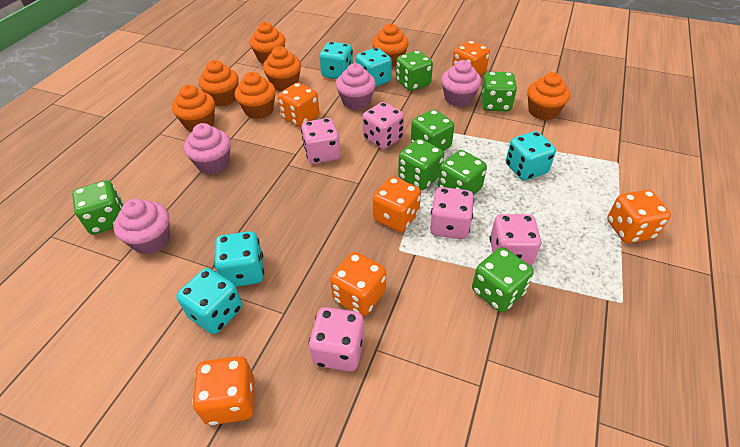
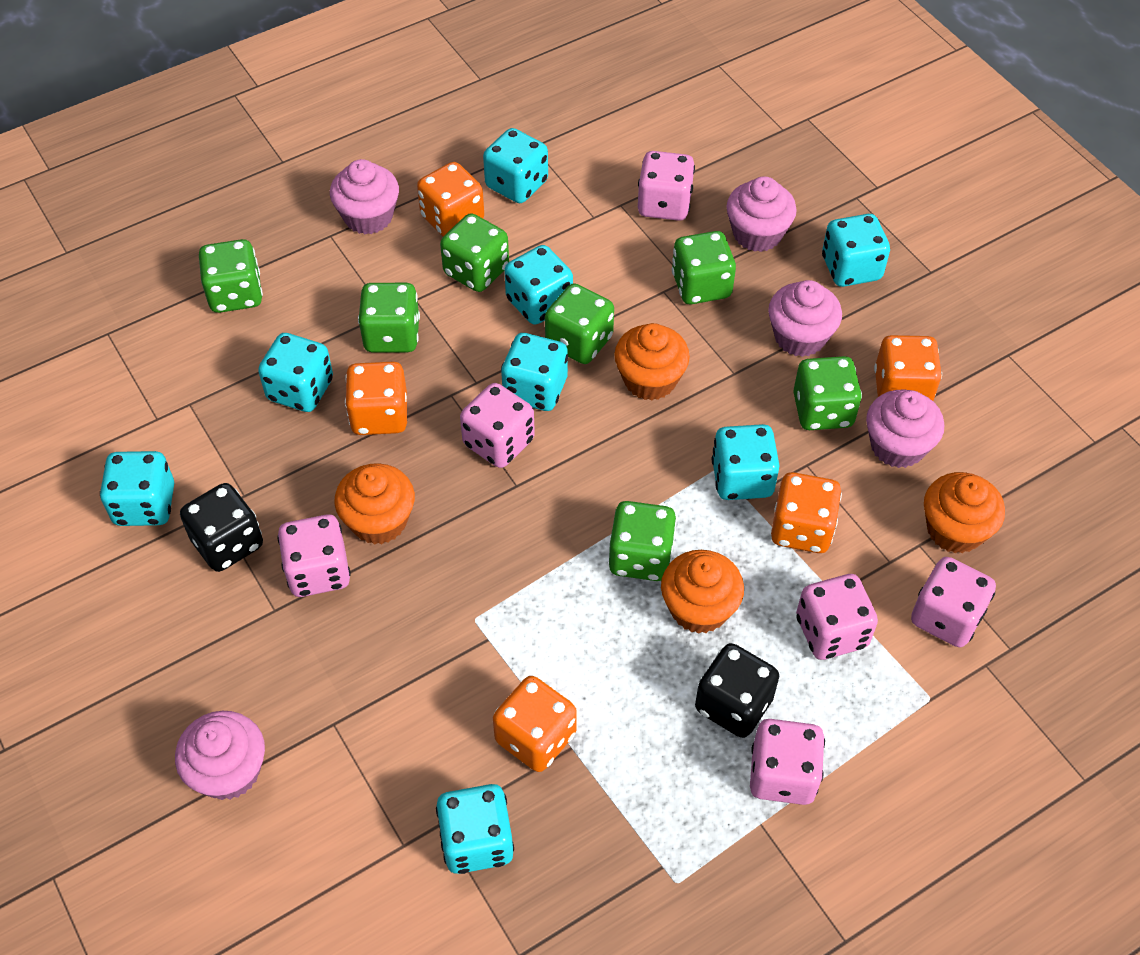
black dice: none = 0 -> [180,483,263,572] [695,643,779,738] = 2
orange cupcake: [172,85,215,132] [198,60,239,106] [235,72,276,119] [250,22,286,64] [263,46,301,91] [372,23,408,67] [527,72,570,120] = 7 -> [334,463,415,545] [614,323,690,401] [661,550,744,634] [924,472,1005,554] = 4
orange dice: [192,356,254,425] [278,83,319,127] [330,252,386,316] [373,177,421,232] [452,41,490,75] [607,190,671,243] = 6 -> [345,362,407,435] [417,162,484,236] [493,676,577,772] [771,472,842,553] [874,335,942,401] = 5
pink cupcake: [113,199,170,254] [184,123,231,174] [336,63,376,110] [441,60,482,107] = 4 -> [175,711,265,800] [330,159,399,234] [726,176,797,252] [768,280,842,357] [866,390,944,468] = 5
pink dice: [301,118,340,164] [309,307,364,372] [363,102,404,149] [430,187,474,239] [489,214,541,265] = 5 -> [277,514,351,597] [460,383,535,468] [638,151,695,221] [750,719,825,805] [796,574,878,660] [911,557,996,647] = 6
turquoise dice: [177,268,242,334] [214,231,264,287] [319,42,353,79] [356,48,392,87] [506,131,556,180] = 5 -> [100,451,174,526] [258,333,333,412] [436,784,514,874] [483,128,548,203] [501,333,568,411] [504,245,573,325] [712,424,780,500] [822,214,890,287] = 8

